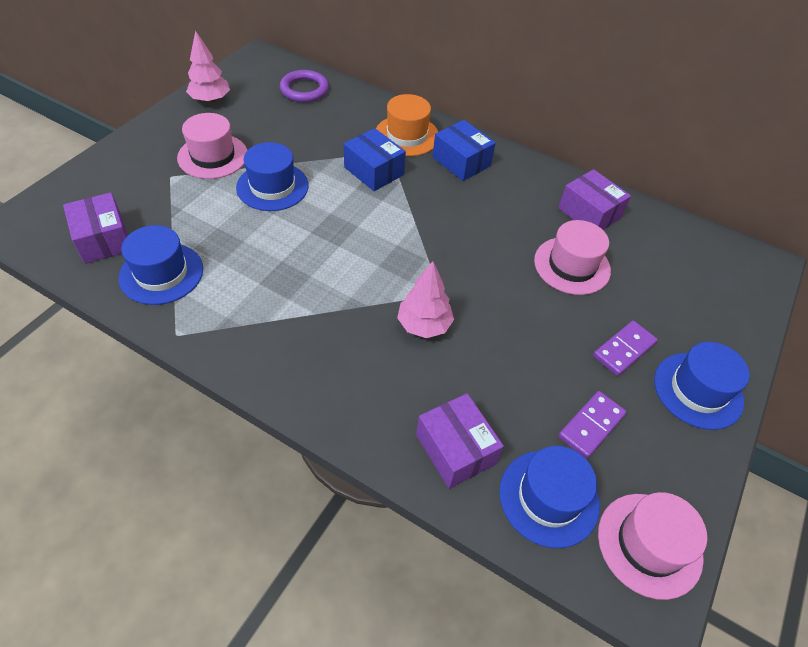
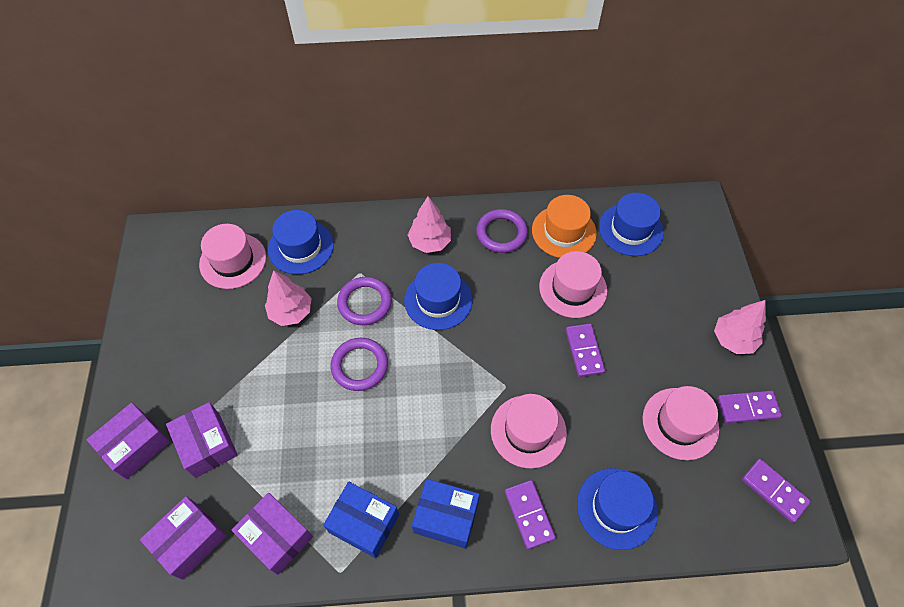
pink hat: [177,113,247,179] [534,220,611,295] [598,492,707,600] = 3 -> [199,224,266,289] [491,394,567,469] [539,251,607,318] [643,386,719,460] = 4
pink tree: [186,30,230,103] [397,261,454,338] = 2 -> [265,270,312,326] [408,196,451,253] [714,300,766,354] = 3
purple box: [63,192,128,264] [416,393,504,489] [558,169,631,230] = 3 -> [87,402,170,479] [140,496,227,580] [166,402,238,478] [232,493,313,575] = 4
purple domino: [558,391,627,459] [593,321,658,376] = 2 -> [505,480,556,549] [566,324,605,377] [717,391,782,423] [742,459,811,523] = 4
purple ring: [280,70,329,102] = 1 -> [331,338,388,391] [337,277,392,325] [476,209,528,253] = 3

